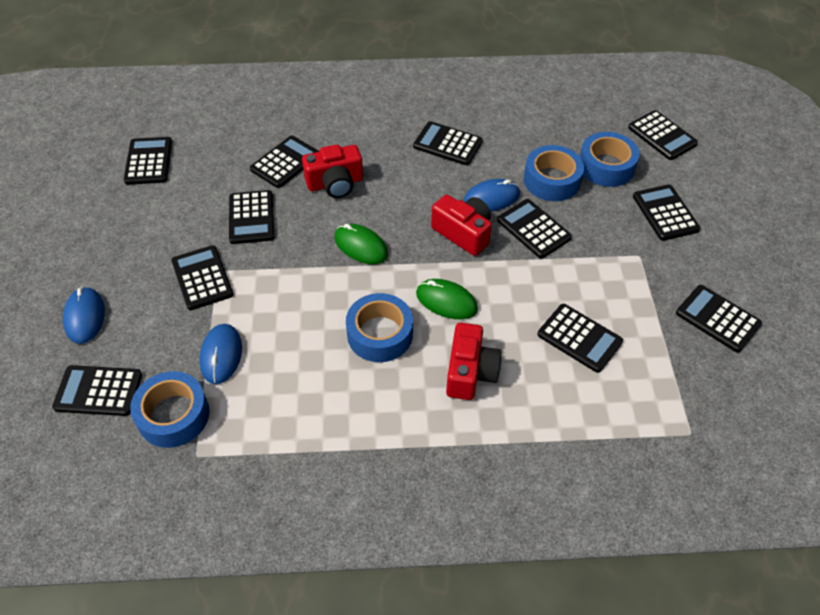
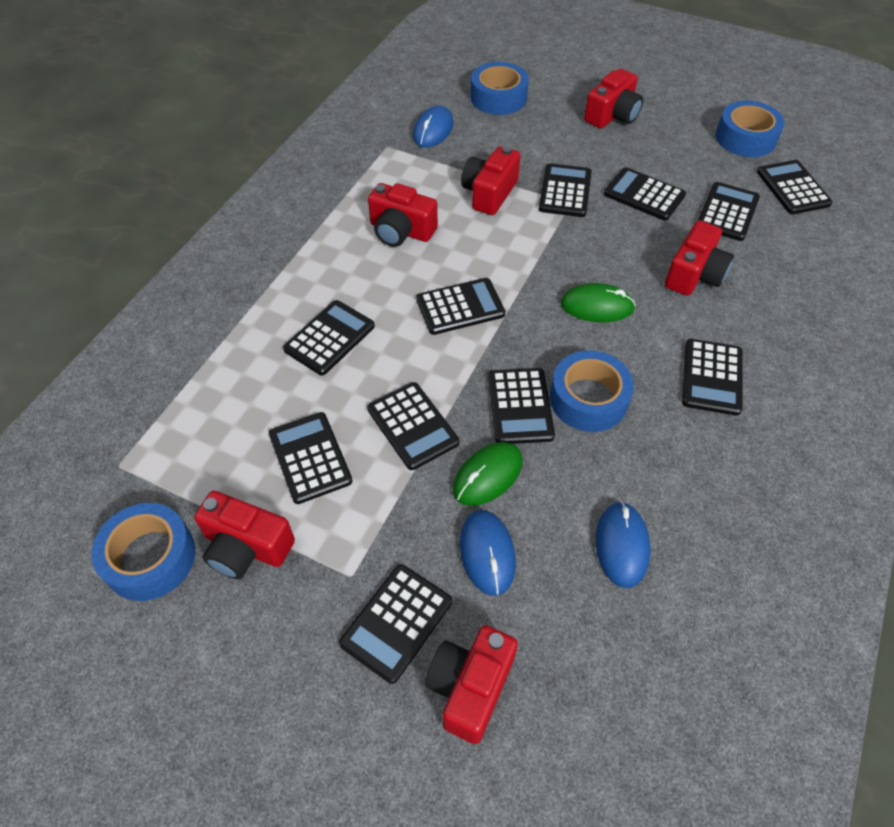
red camera: [302,144,363,198] [431,195,492,256] [446,323,502,400] = 3 -> [194,491,295,579] [368,183,438,247] [425,625,518,744] [461,146,521,215] [584,69,643,128] [665,220,734,296] = 6

